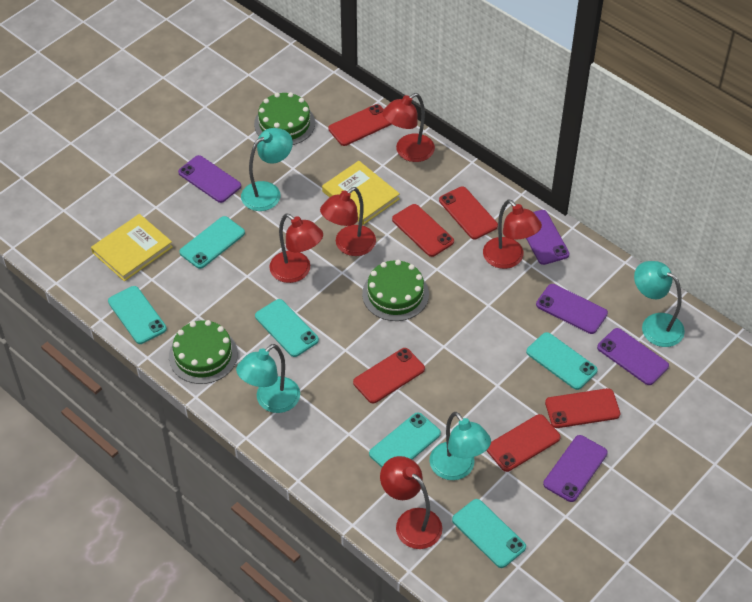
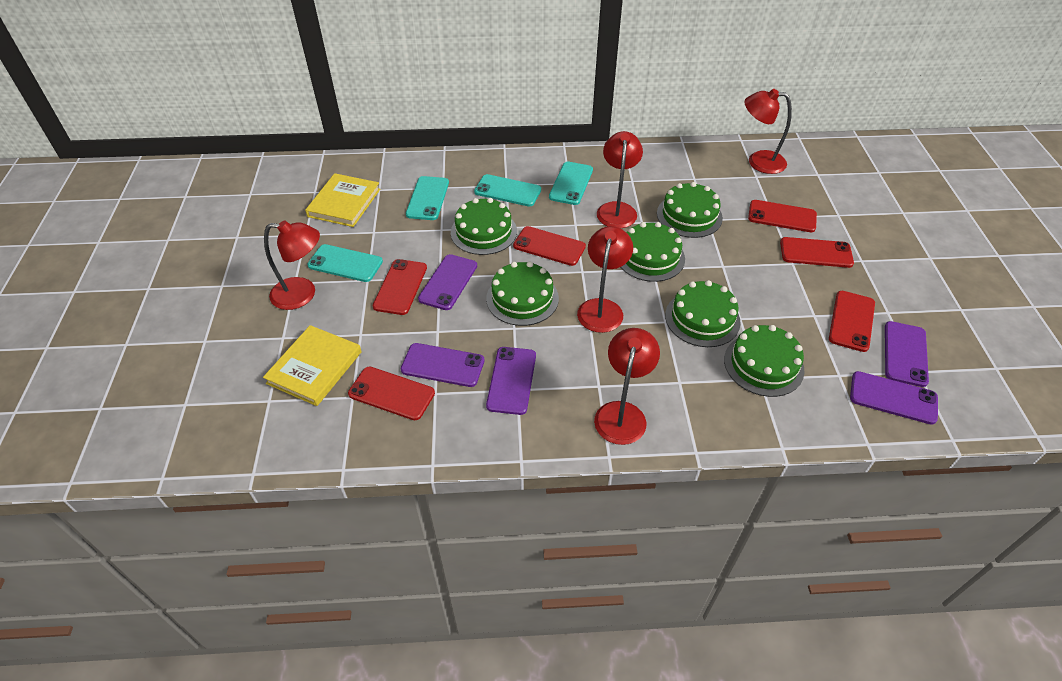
green cake: [169,320,238,384] [254,92,315,145] [362,260,429,321] = 3 -> [451,198,517,255] [486,261,559,326] [621,222,685,282] [657,182,723,238] [665,280,741,347] [724,325,805,397] = 6
turquoise lamp: [236,344,300,413] [241,128,293,211] [429,412,491,480] [634,261,685,347] = 4 -> none = 0
turquoise phone: [108,286,167,344] [179,216,245,269] [255,299,319,357] [369,412,441,467] [452,499,526,568] [526,332,598,390] = 6 -> [308,244,383,282] [406,176,449,220] [474,174,541,207] [549,162,593,205] = 4

